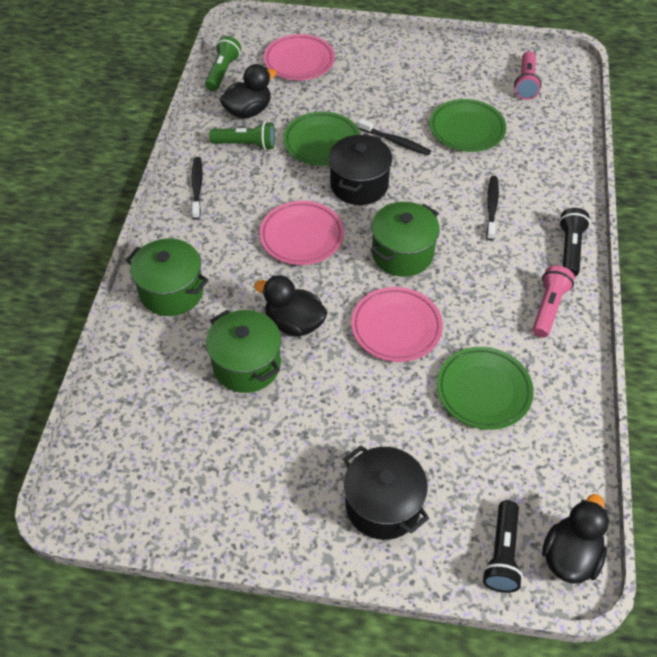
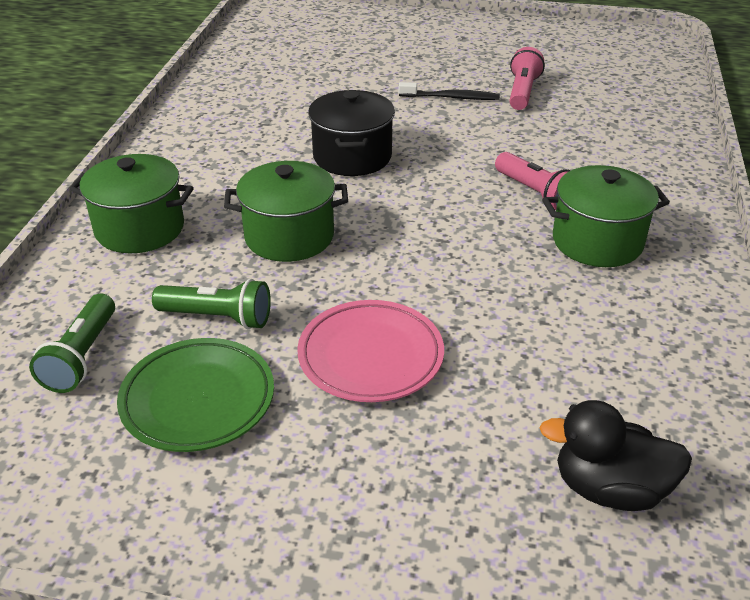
black duck: [220,64,277,119] [254,275,328,337] [542,494,609,584] = 3 -> [540,400,692,511] = 1
black flashlight: [482,500,523,593] [559,208,590,276] = 2 -> none = 0
black pot: [329,134,392,205] [343,445,429,540] = 2 -> [308,90,395,176] = 1
black toothbrush: [192,157,203,220] [358,119,431,156] [486,176,499,240] = 3 -> [399,82,500,100] = 1
green plate: [283,111,360,166] [430,99,506,152] [437,347,534,430] = 3 -> [117,338,274,452] = 1
pink plate: [259,201,344,265] [264,34,335,80] [351,287,443,362] = 3 -> [297,300,444,402] = 1

